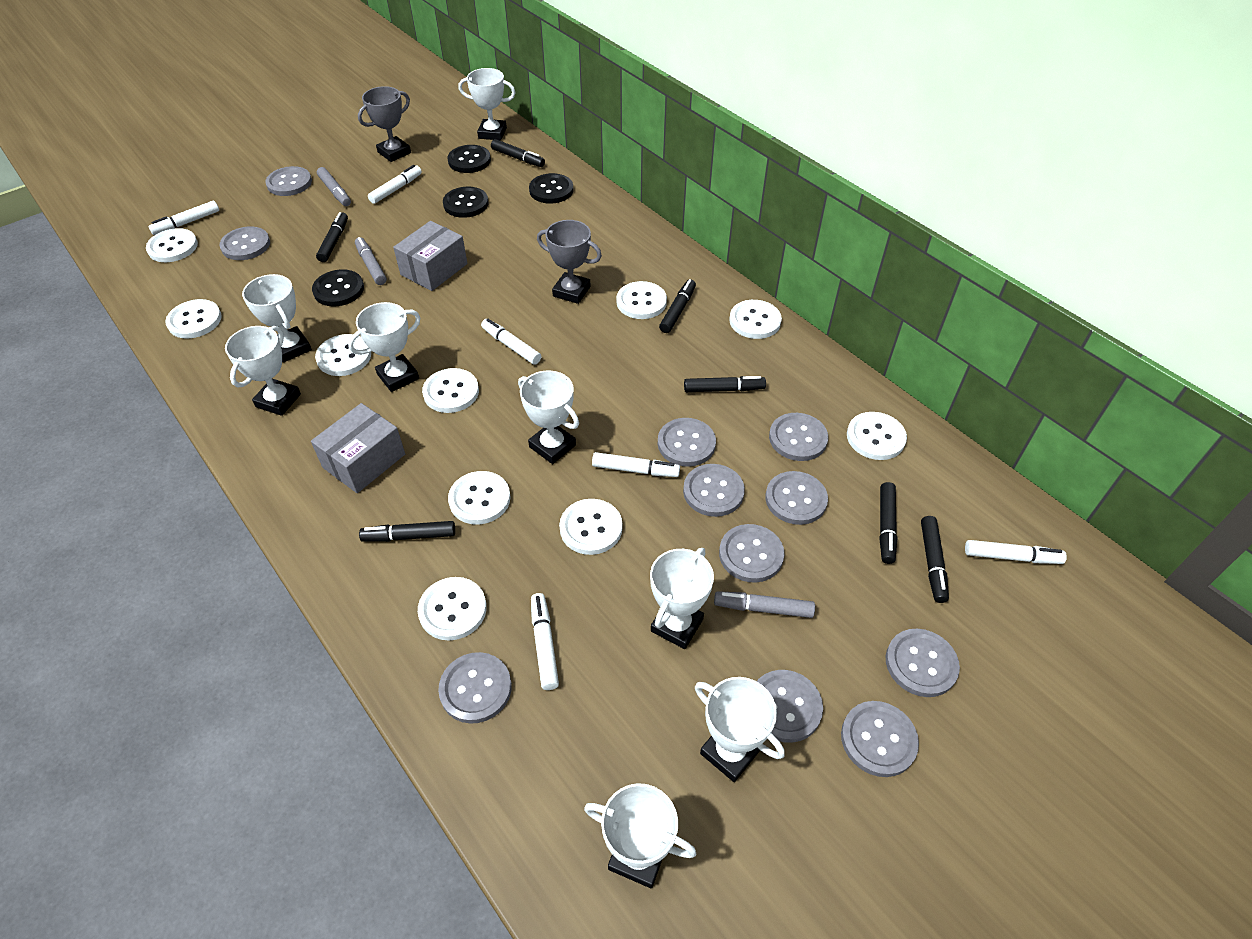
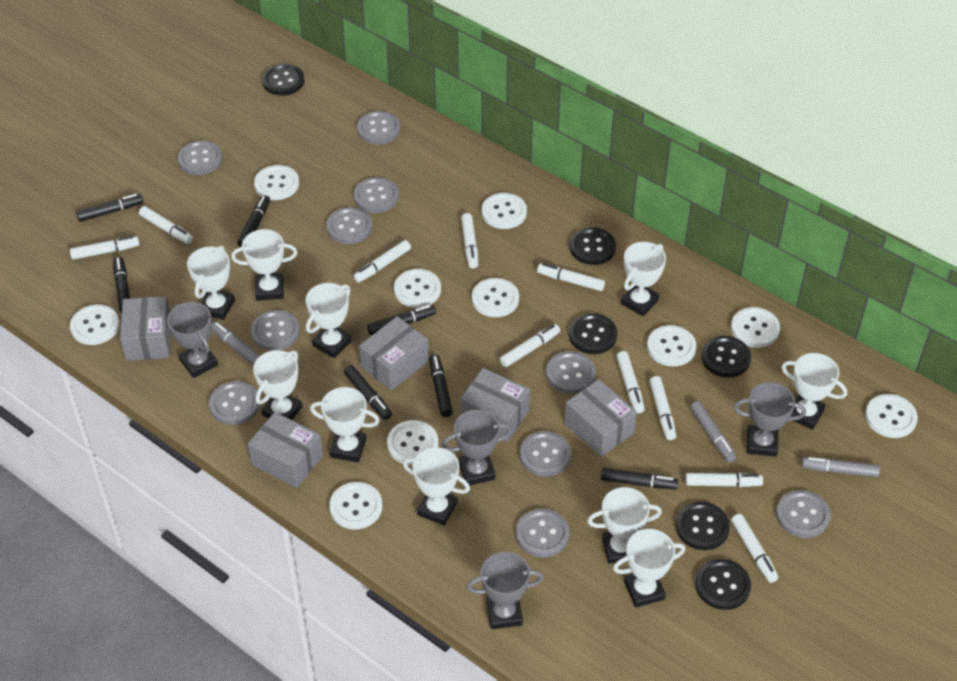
black button: [312,269,364,306] [443,187,489,218] [447,145,491,173] [529,173,573,204] = 4 -> [262,64,305,96] [569,313,617,354] [570,227,616,265] [676,502,730,550] [695,559,751,610] [701,336,751,378] = 6
grey box: [311,403,405,493] [393,221,467,291] = 2 -> [120,296,171,361] [248,412,323,488] [359,316,429,391] [460,368,530,442] [565,379,637,457] = 5
grey button: [219,227,270,260] [265,166,312,196] [438,652,512,724] [658,418,716,467] [683,464,745,517] [719,524,784,583] [757,670,823,743] [765,471,828,525] [769,413,828,461] [841,701,919,777] [886,629,960,697] = 11 -> [178,141,222,175] [209,381,260,425] [251,310,300,351] [326,207,372,244] [354,177,399,213] [357,111,400,144] [516,509,570,558] [520,431,571,477] [546,351,596,394] [776,490,830,538] = 10
grey trophy: [358,86,411,162] [537,220,602,304] = 2 -> [167,302,218,378] [442,410,512,486] [467,552,544,629] [734,382,806,457] = 4
white marker: [148,201,219,235] [368,165,422,204] [481,319,541,365] [531,593,559,690] [592,452,680,477] [965,540,1067,564] = 6 -> [70,236,140,260] [139,206,193,244] [353,240,411,283] [461,213,478,268] [500,324,560,367] [537,263,605,291] [616,351,645,414] [649,376,676,440] [685,473,763,487] [731,514,778,583] = 10
white trophy: [225,326,301,416] [242,274,312,363] [348,302,421,392] [459,68,516,140] [518,370,579,464] [584,783,696,888] [650,548,714,649] [695,677,785,782] = 8 -> [187,246,235,320] [231,229,298,301] [253,350,302,420] [306,283,352,358] [310,387,380,462] [403,447,470,526] [587,487,662,564] [613,529,685,608] [621,242,666,316] [782,353,847,430] = 10

